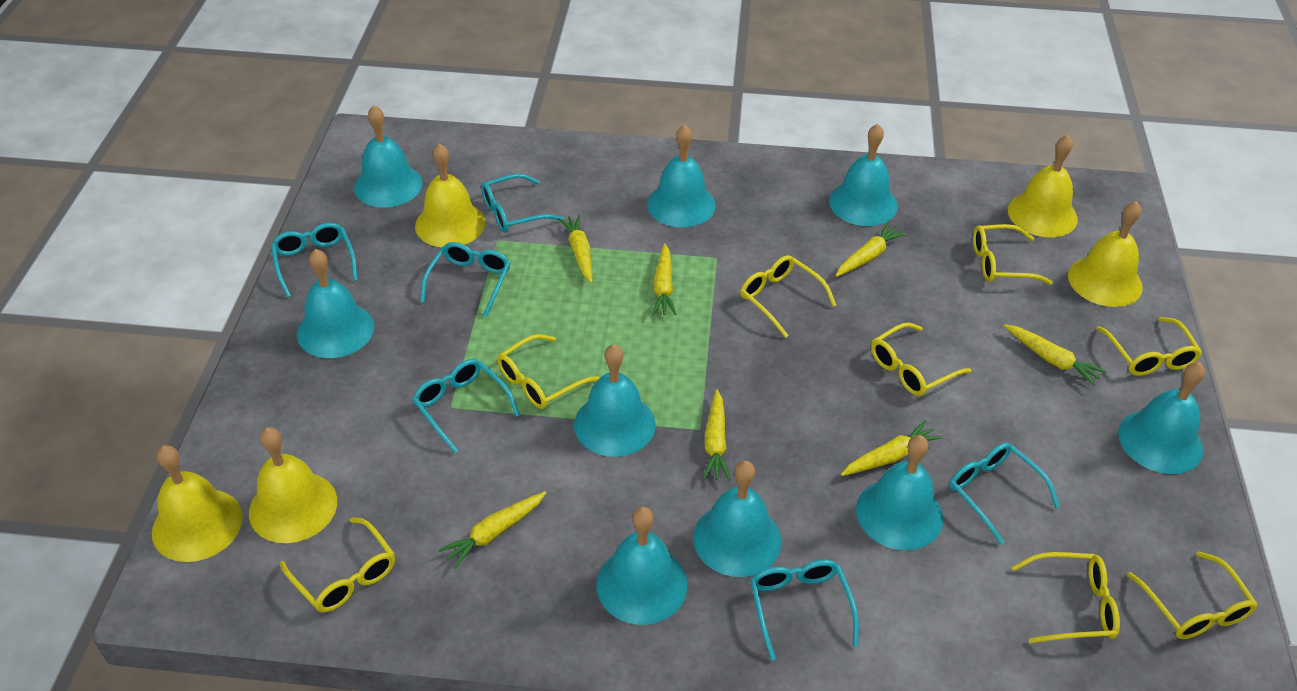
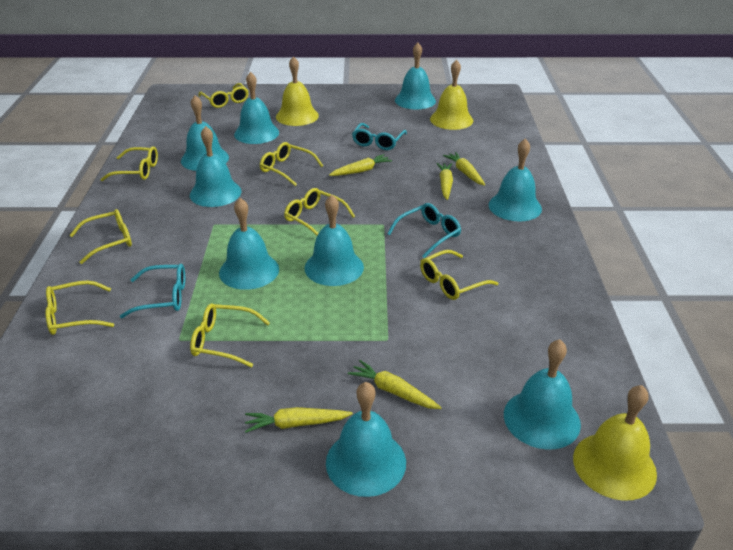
turquoise glasses: [271,223,358,298] [412,359,520,453] [420,242,511,317] [481,174,564,233] [750,559,859,661] [949,443,1060,545] = 6 -> [120,264,185,318] [352,123,407,150] [387,203,461,258] = 3
yellow bell: [152,445,243,562] [249,427,337,543] [415,143,485,247] [1008,135,1078,237] [1068,201,1143,307] = 5 -> [276,56,319,126] [430,59,473,130] [573,385,657,501] = 3
yellow carrot: [438,491,546,569] [558,214,592,283] [652,243,677,315] [703,389,731,480] [835,223,906,277] [841,420,942,476] [1004,324,1106,386] = 7 -> [245,407,353,433] [329,154,392,176] [348,360,442,409] [436,163,453,200] [443,152,485,186] = 5

